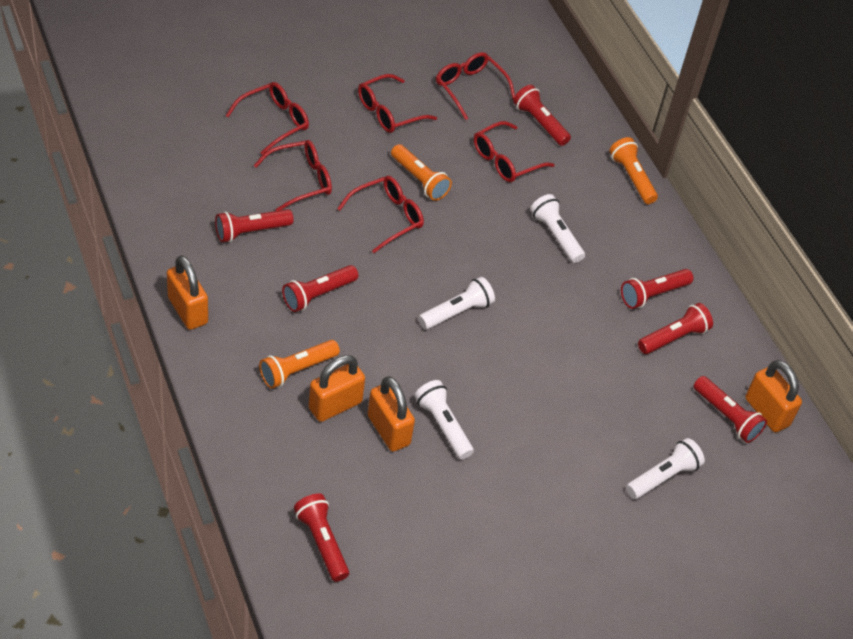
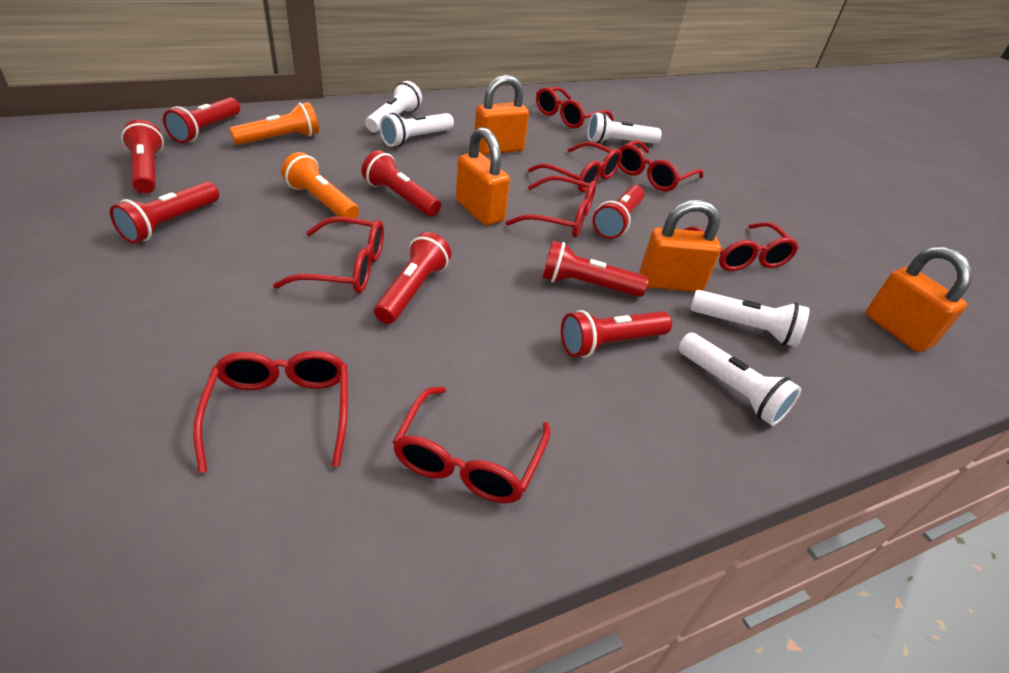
orange flashlight: [259,340,340,389] [391,144,452,201] [609,137,658,204] = 3 -> [229,102,319,145] [281,152,359,218] = 2
red flashlight: [215,209,293,242] [282,265,358,312] [294,493,349,582] [513,85,571,146] [621,269,693,309] [638,303,713,354] [694,376,767,443] = 7 -> [110,182,219,244] [121,120,164,194] [163,97,240,143] [361,150,441,217] [374,232,451,324] [542,241,649,297] [561,310,672,357] [592,185,645,239] = 8
red glasses: [226,82,309,155] [254,140,332,211] [337,176,424,253] [358,74,437,133] [436,52,515,120] [474,121,555,182] = 6 -> [193,351,348,473] [273,217,384,293] [392,386,551,504] [505,175,596,238] [528,142,622,192] [536,87,614,129] [618,140,703,191] [684,222,799,271] = 8
white flashlight: [414,380,474,459] [419,277,495,329] [530,194,585,263] [626,438,705,499] = 4 -> [365,81,422,132] [380,113,454,147] [587,112,662,144] [679,333,801,426] [691,290,809,347] = 5

